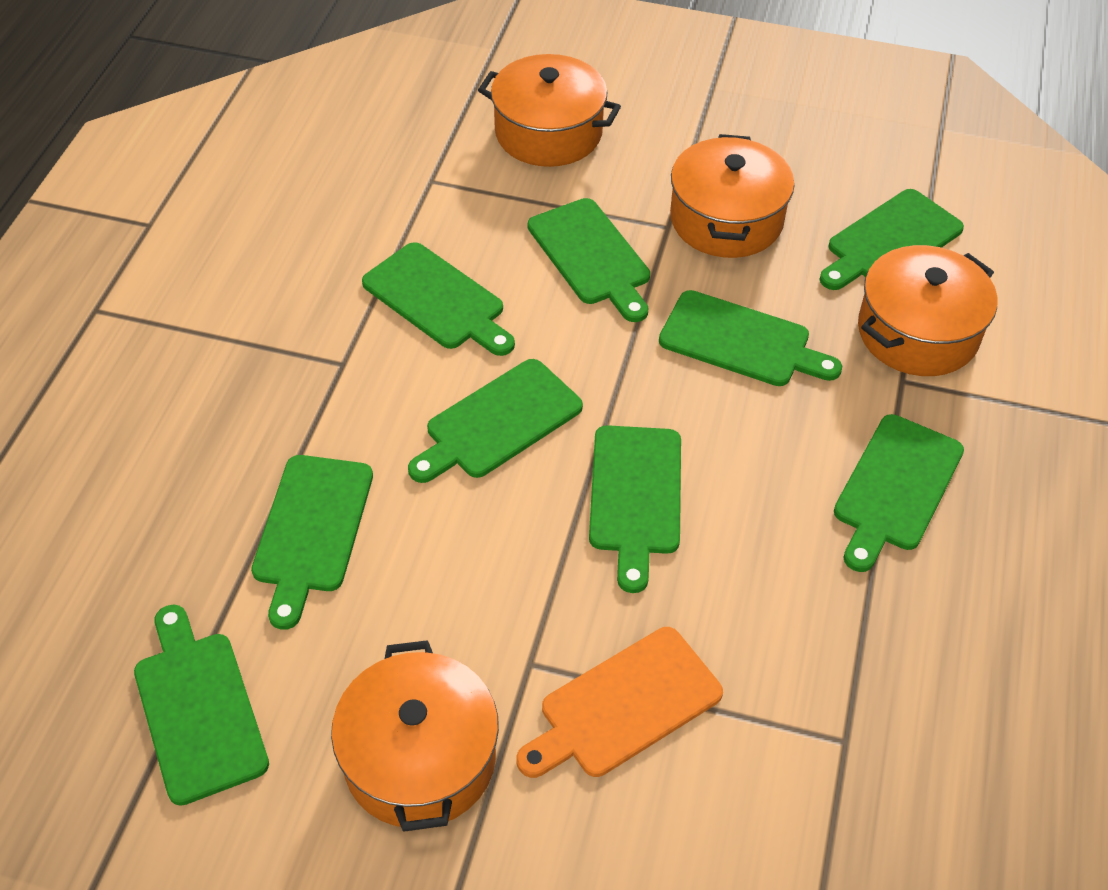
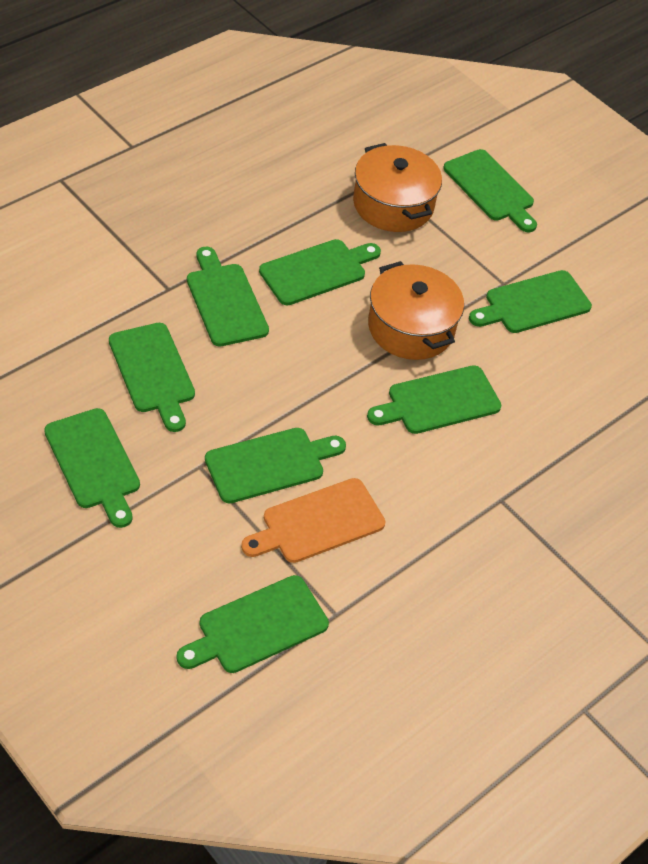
orange pot: [331,640,499,832] [478,54,621,167] [670,134,794,258] [858,245,997,376] = 4 -> [353,143,442,232] [368,261,464,360] = 2

